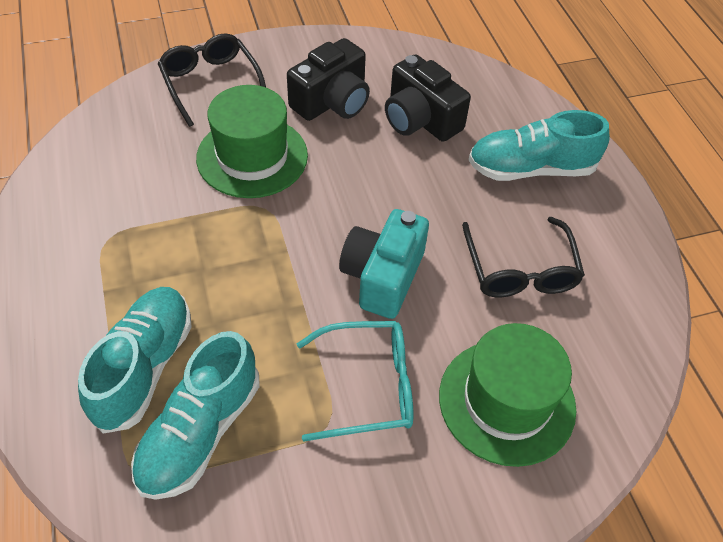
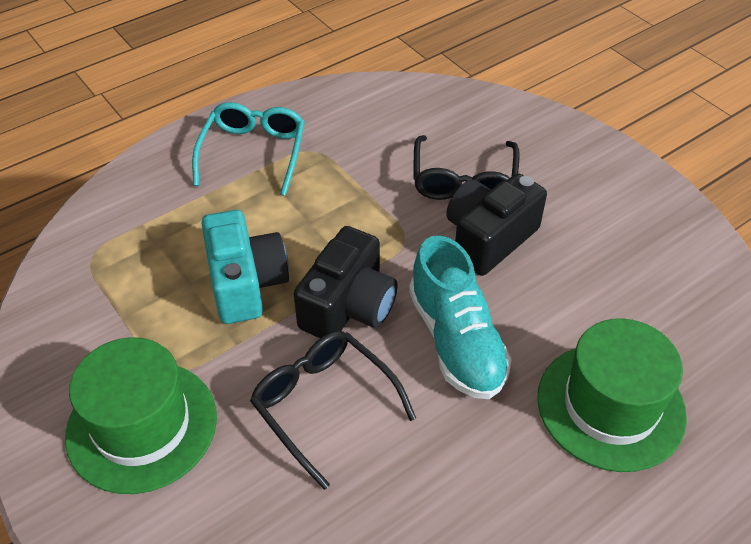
turquoise shoe: [78,287,191,434] [131,331,260,500] [468,110,609,181] = 3 -> [409,236,512,399] = 1

